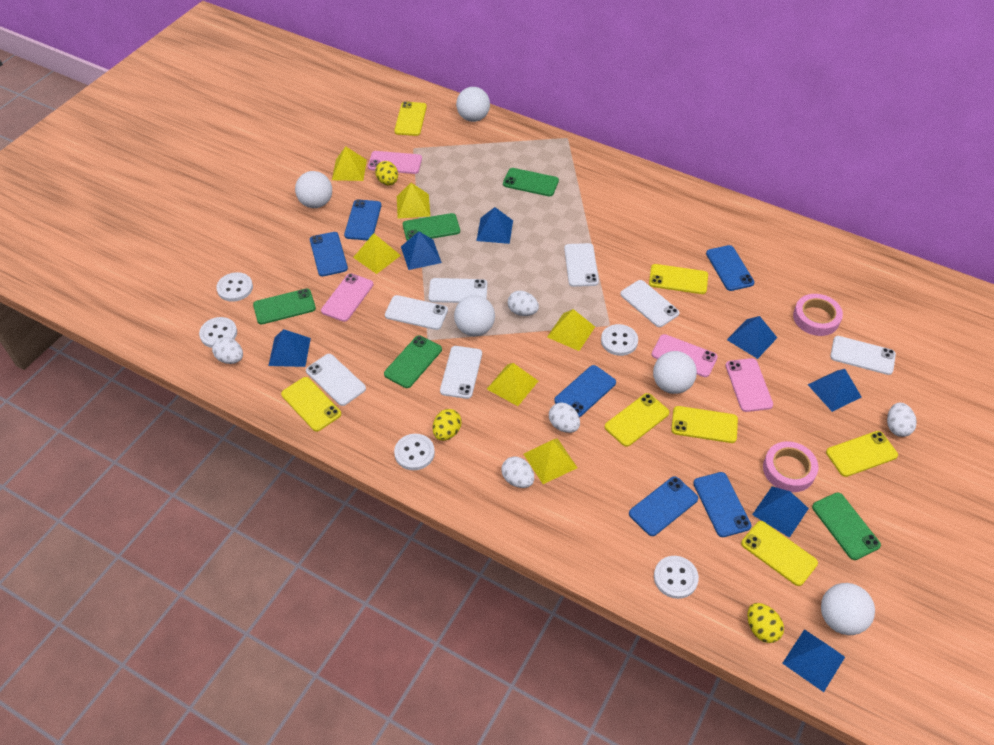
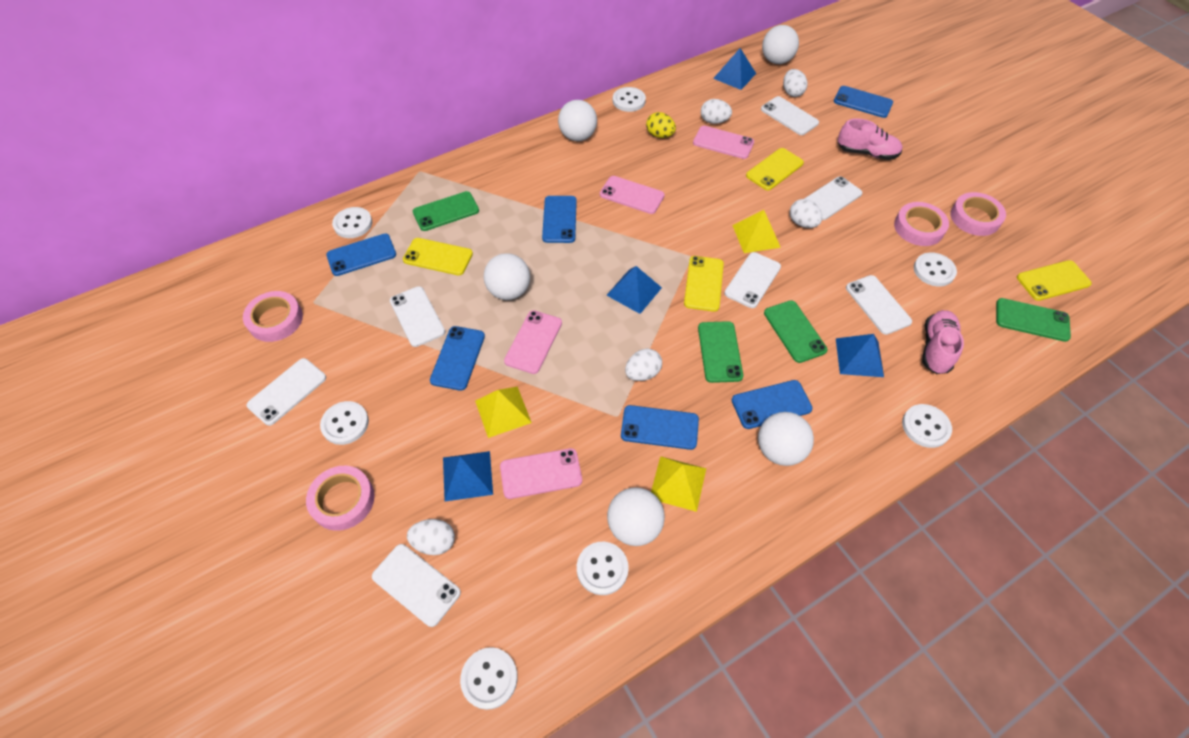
blue pyramid: [268,329,311,367] [401,231,442,270] [476,207,513,244] [727,316,777,359] [752,486,809,538] [782,629,845,692] [807,369,862,412] = 7 -> [443,451,493,501] [607,266,662,314] [713,48,756,90] [836,334,884,377] = 4
green phone: [253,288,316,324] [384,335,442,388] [403,213,460,241] [503,168,559,196] [812,492,881,560] = 5 -> [413,191,479,231] [698,321,743,383] [764,300,827,363] [996,298,1071,342] = 4
pink shoe: none = 0 -> [838,118,902,160] [922,310,964,374] = 2
pink tape: [763,441,819,492] [793,294,843,336] = 2 -> [243,291,303,342] [306,466,375,531] [894,202,949,246] [950,192,1006,236] = 4
white button: [199,317,237,348] [216,272,253,302] [394,434,435,470] [601,324,638,356] [654,556,699,599] = 5 -> [320,401,369,445] [332,207,372,238] [460,647,518,710] [577,542,629,595] [613,87,646,112] [902,404,952,448] [914,252,957,287] = 7
yellow egg: [375,161,398,185] [433,409,462,441] [747,603,784,643] = 3 -> [646,112,676,138] = 1
yellow phone: [281,377,341,432] [394,101,427,136] [605,393,669,447] [649,264,708,294] [671,406,738,443] [741,521,818,586] [826,431,898,477] = 7 -> [403,238,473,275] [684,256,724,312] [746,148,804,190] [1017,260,1092,301] = 4
yellow pyramid: [332,146,367,181] [353,233,401,274] [397,183,430,219] [487,363,538,406] [524,438,577,484] [547,309,595,351] = 6 -> [475,387,532,438] [651,456,706,512] [732,210,781,253] = 3

